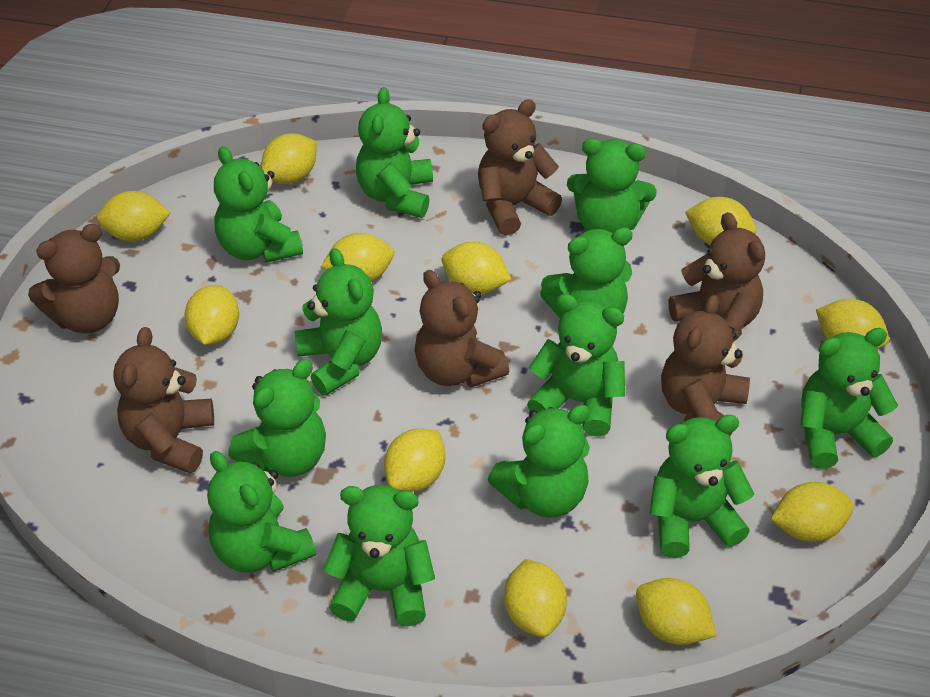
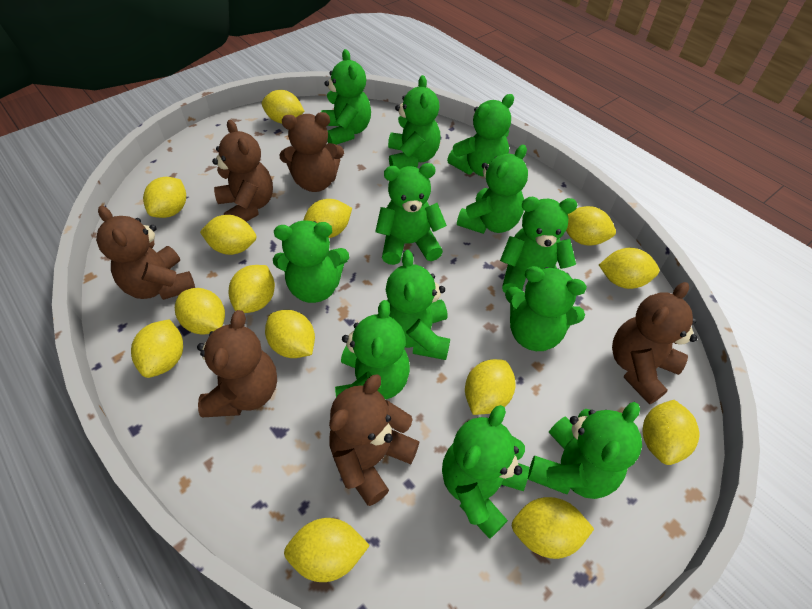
yellow lemon: [97,191,171,241] [185,285,239,345] [261,133,317,184] [321,233,394,282] [384,428,446,492] [442,242,511,294] [504,559,567,637] [636,578,716,645] [685,197,756,245] [771,482,854,542] [816,299,889,349] = 11 -> [131,319,183,378] [143,177,186,218] [175,288,225,335] [200,215,256,255] [229,265,275,313] [262,90,305,124] [265,310,315,358] [284,518,370,582] [304,199,352,238] [465,359,516,415] [511,497,594,559] [566,206,616,245] [599,248,659,289] [642,400,699,465] = 14

